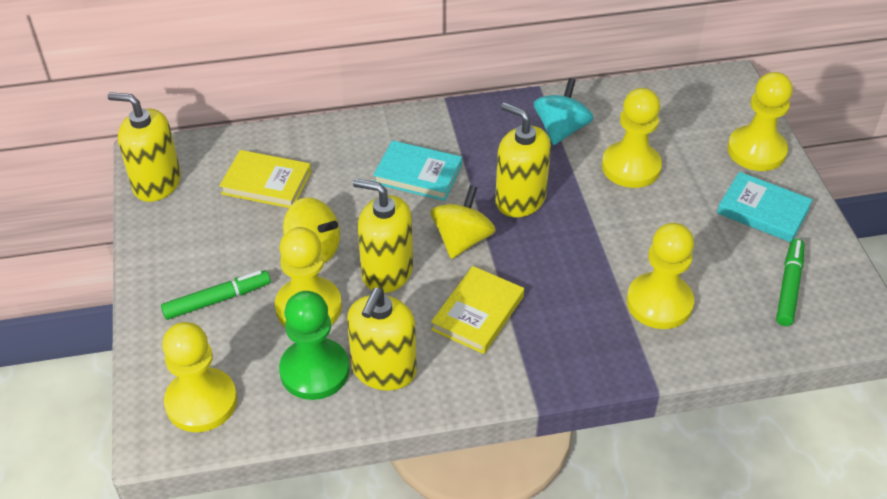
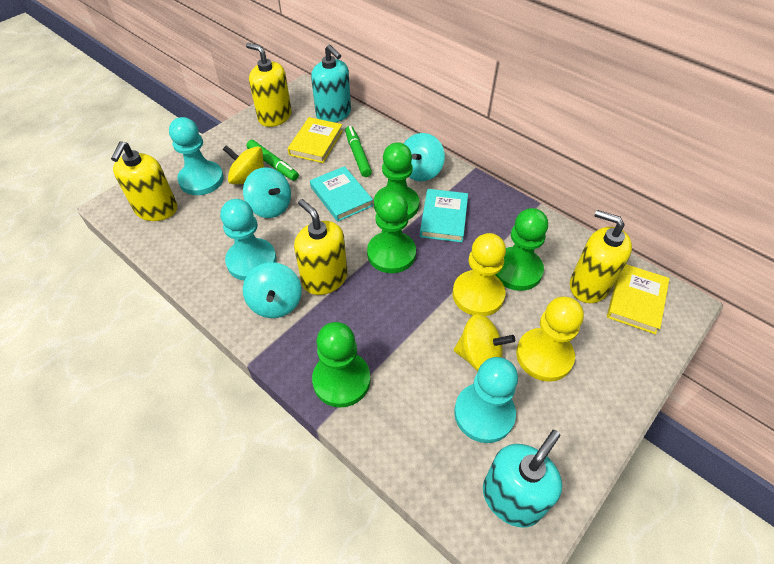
green pawn: [279,291,350,400] = 1 -> [312,322,370,408] [367,191,416,273] [374,142,419,220] [495,208,548,291] = 4
turquoise pawn: none = 0 -> [169,117,224,195] [220,199,277,281] [454,357,518,443] = 3
turquoise soap dispenser: none = 0 -> [311,45,351,123] [483,430,562,527] = 2
turquoise spinning top: [534,78,593,145] = 1 -> [243,167,291,218] [243,262,302,318] [404,133,445,181] = 3
yellow pawn: [162,322,237,432] [275,227,342,327] [602,88,662,188] [627,223,694,329] [727,72,793,171] = 5 -> [452,233,506,316] [516,297,584,382] = 2

